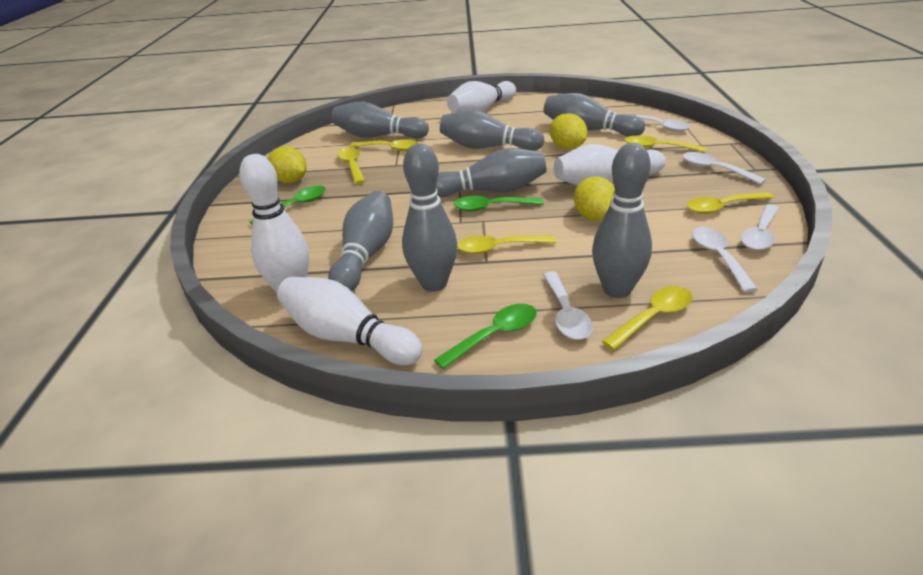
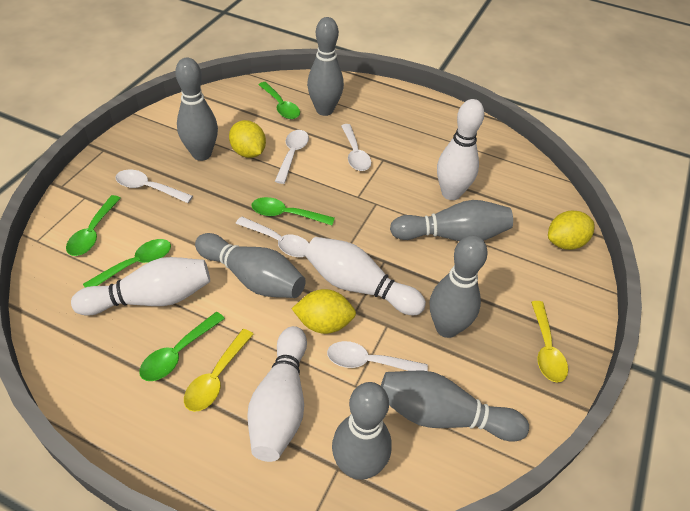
green spoon: [249,186,326,225] [434,304,537,369] [454,196,544,211] = 3 -> [66,195,121,256] [83,239,171,287] [139,312,225,381] [252,197,335,225] [259,82,300,119] = 5
yellow spoon: [337,148,365,184] [350,139,419,151] [457,235,557,254] [602,286,693,350] [625,135,706,152] [687,192,774,214] = 6 -> [184,329,254,412] [531,301,568,383] = 2

